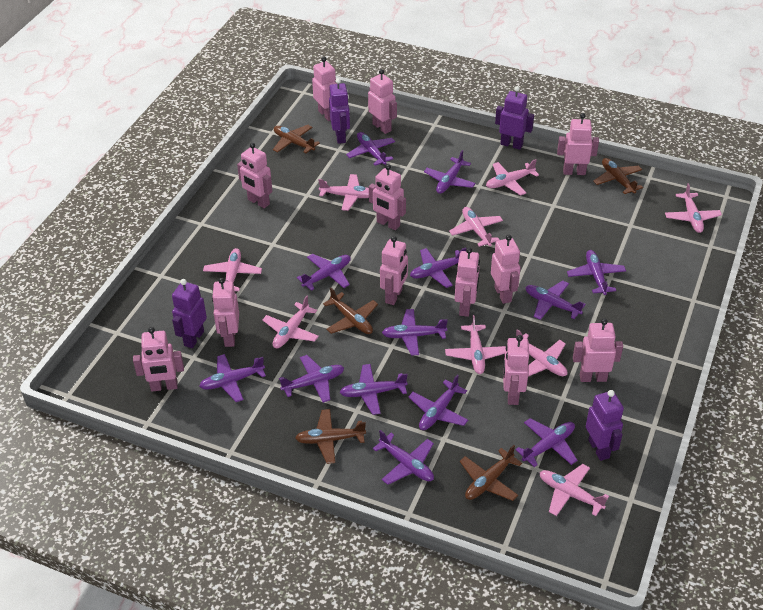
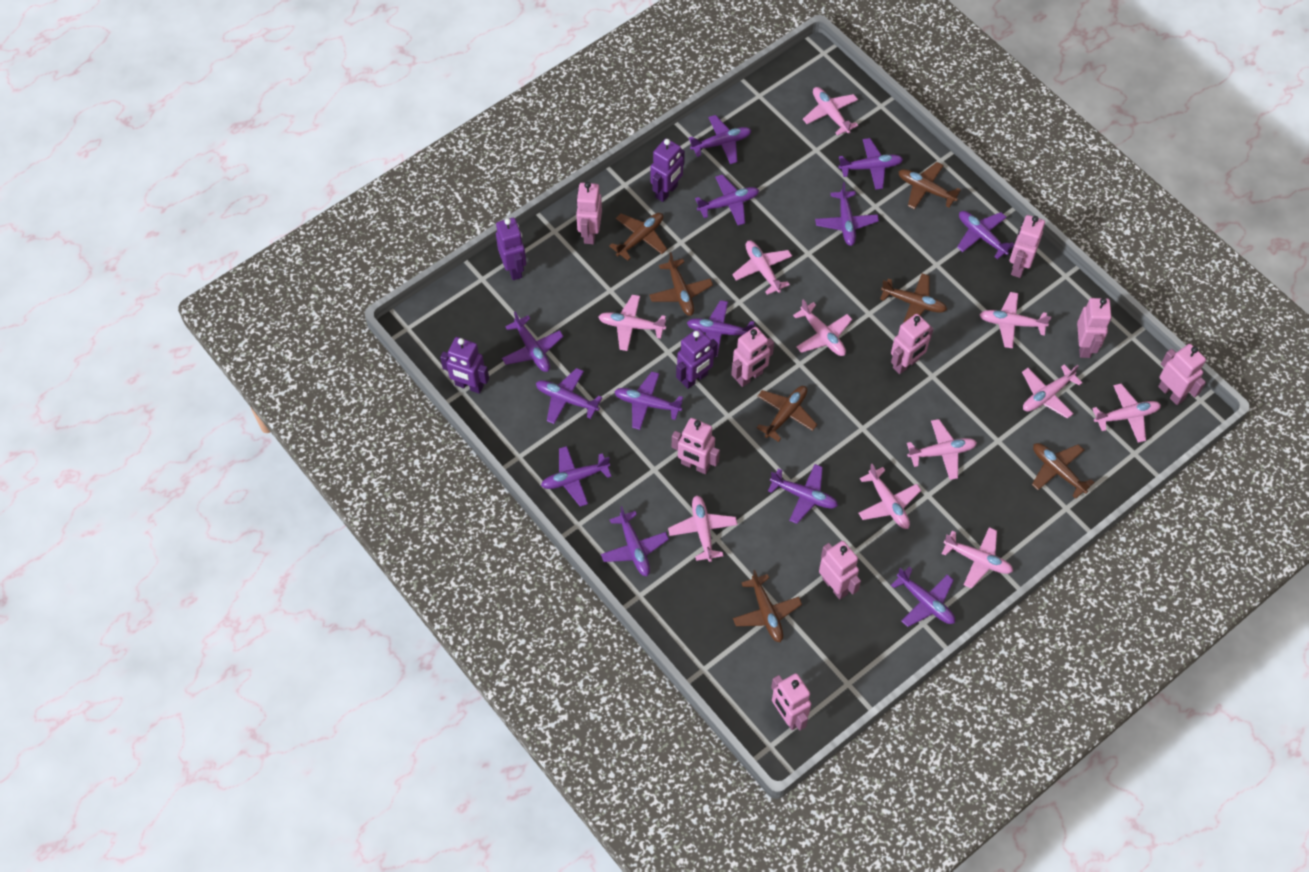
brown plane: [273,125,320,153] [295,409,366,464] [323,288,378,334] [460,445,522,501] [593,158,643,194] = 5 -> [610,213,667,260] [649,252,713,316] [733,570,802,642] [757,386,817,442] [880,273,947,323] [898,162,961,209] [1032,443,1094,499] = 7
pink plane: [203,248,262,291] [262,296,319,348] [318,174,369,211] [445,315,506,374] [449,207,503,247] [486,159,539,196] [516,329,567,376] [539,464,609,516] [665,183,722,233] = 9 -> [598,295,666,351] [668,495,738,562] [732,241,792,295] [793,299,852,356] [803,87,858,136] [858,464,921,529] [907,419,977,480] [942,527,1013,589] [979,292,1051,348] [1022,364,1082,419] [1092,384,1161,443] = 11
pink robot: [133,327,184,391] [212,278,239,347] [237,143,272,208] [312,57,337,121] [368,69,397,134] [369,164,406,230] [380,236,408,305] [455,247,480,317] [491,235,521,304] [503,335,529,405] [557,113,599,175] [573,318,623,382] = 12 -> [576,182,602,244] [672,418,720,474] [731,327,774,387] [771,673,811,731] [819,541,861,600] [891,314,933,374] [1009,215,1045,278] [1077,298,1111,358] [1158,344,1206,405] = 9

